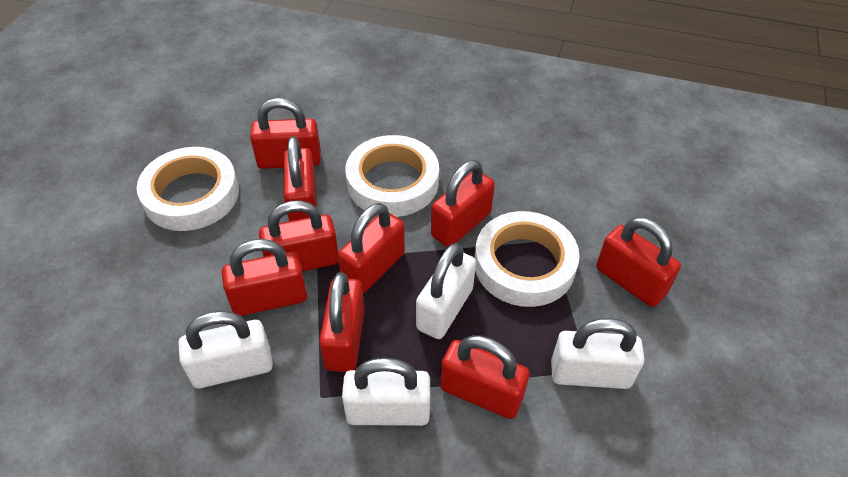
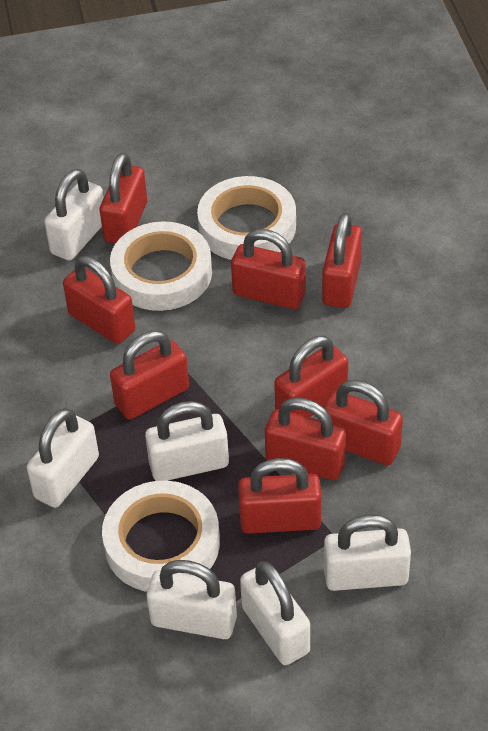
white padlock: [178,311,273,388] [342,358,430,426] [416,243,476,339] [551,318,644,389] = 4 -> [27,408,99,508] [44,169,104,261] [145,401,229,481] [147,560,237,639] [240,561,310,665] [324,515,411,591] = 6

